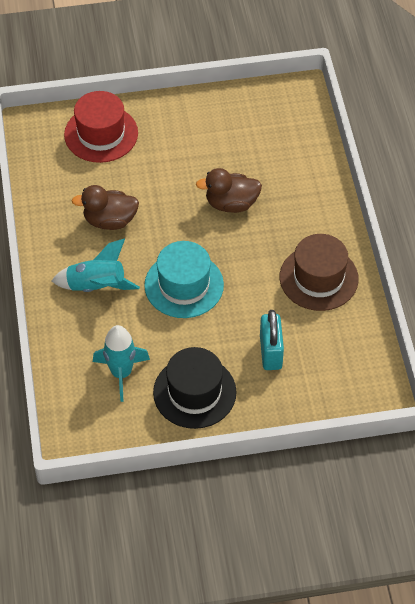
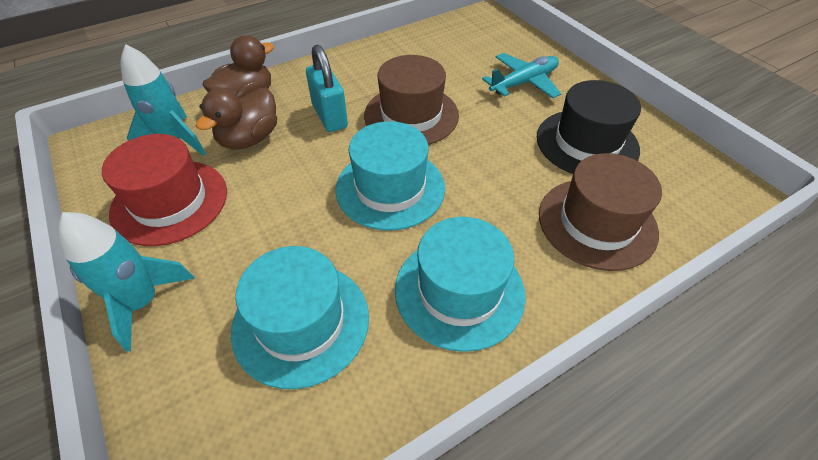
brown hat: [280,234,359,311] = 1 -> [364,55,459,145] [539,153,662,271] = 2
turquoise hat: [144,241,224,318] = 1 -> [231,246,369,389] [335,121,445,231] [395,217,526,352] = 3
turquoise plane: none = 0 -> [482,53,561,98] = 1

